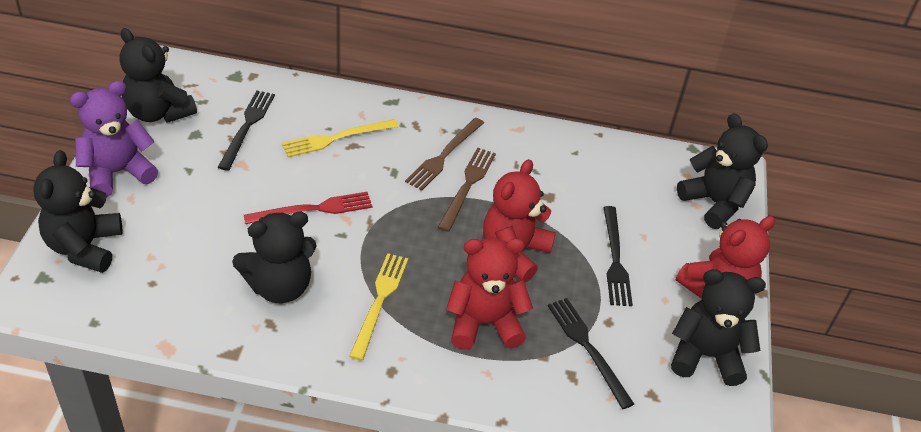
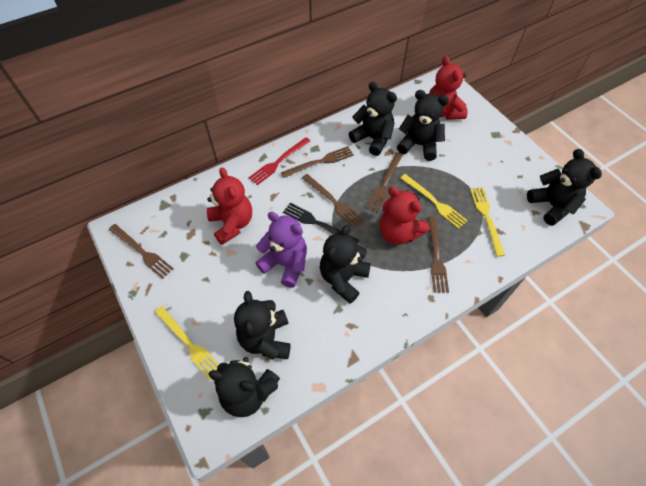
black fork: [218,90,275,171] [548,298,634,409] [603,206,633,306] = 3 -> [283,203,359,244] = 1
black teddy bear: [33,150,122,273] [119,28,197,123] [232,212,316,303] [671,269,766,386] [677,113,768,229] = 5 -> [209,357,280,417] [234,291,291,359] [320,224,371,304] [349,82,397,156] [397,90,449,161] [527,149,602,226] = 6
brown fork: [405,118,484,191] [438,147,496,232] = 2 -> [109,224,174,279] [281,146,354,178] [302,174,365,228] [365,152,403,213] [428,216,449,293] = 5
yellow fork: [282,119,399,157] [349,253,408,361] = 2 -> [155,306,219,380] [400,174,468,229] [470,187,505,257] = 3

